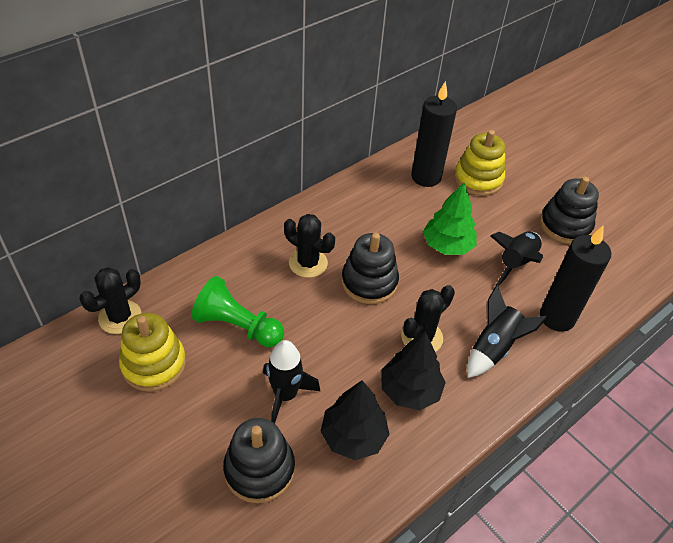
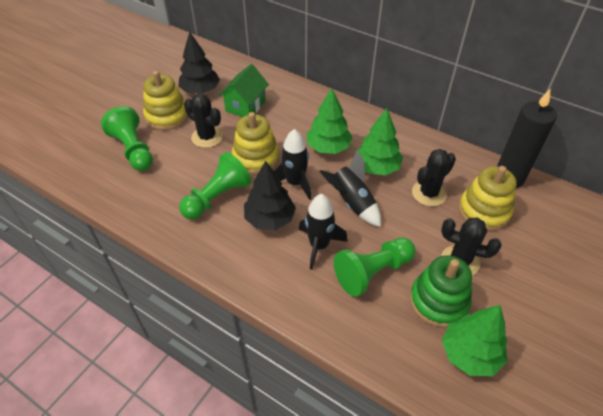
black candle: [411,81,457,187] [540,226,611,332] = 2 -> [497,89,557,188] = 1
black stacking toy: [223,418,295,503] [341,233,399,304] [540,177,599,244] = 3 -> none = 0
green house: none = 0 -> [219,64,269,117] = 1
green pawn: [191,276,284,347] = 1 -> [101,106,153,171] [179,152,252,219] [334,237,416,297] = 3
green stacking toy: none = 0 -> [410,255,472,327] = 1
green tree: [423,182,477,255] = 1 -> [306,88,353,154] [355,108,403,175] [442,305,507,376] = 3
yellow stacking toy: [119,313,186,392] [454,130,505,196] = 2 -> [143,71,188,130] [232,112,279,174] [459,166,517,231] = 3

